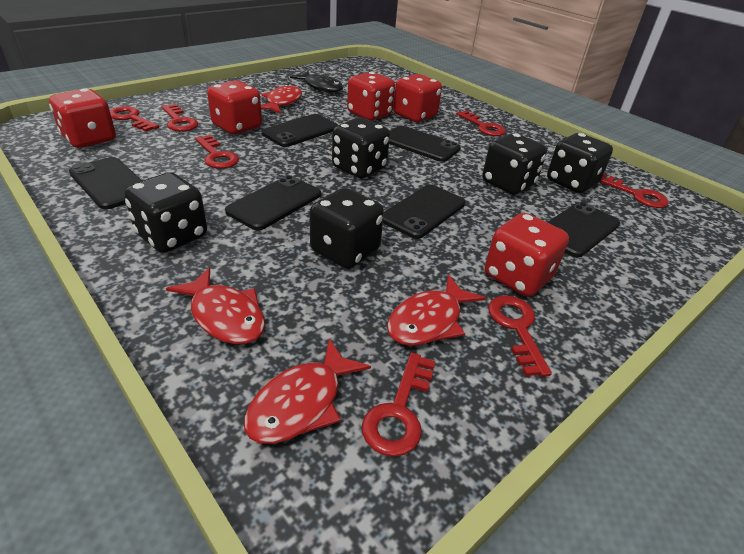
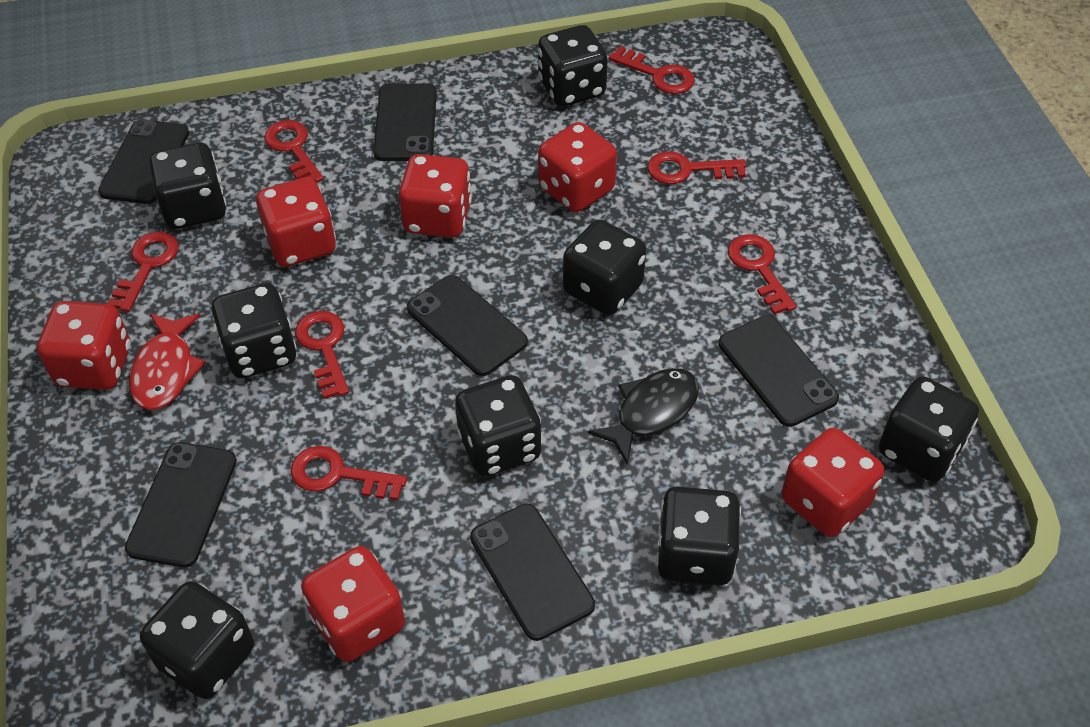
black dice: [124,172,207,253] [310,188,384,269] [332,118,390,179] [483,133,547,195] [547,133,613,193] = 5 -> [140,581,254,699] [149,143,226,229] [212,283,297,378] [455,375,542,476] [538,25,608,107] [563,219,646,315] [656,487,741,585] [879,376,979,482] = 8
red dice: [49,88,116,148] [207,80,262,134] [347,72,395,121] [393,74,442,122] [485,213,569,297] = 5 -> [37,301,131,390] [256,177,336,267] [301,546,405,662] [399,154,472,238] [538,122,617,212] [782,428,884,537] = 6
red fish: [166,268,265,344] [244,339,371,444] [261,84,302,114] [387,275,486,346] = 4 -> [129,313,206,410] = 1

